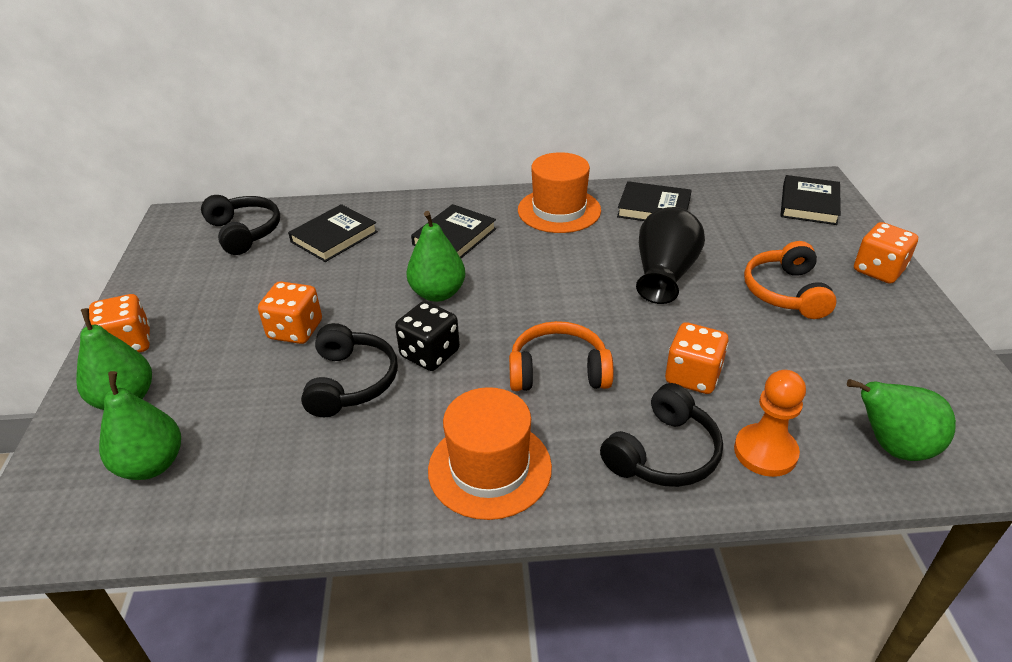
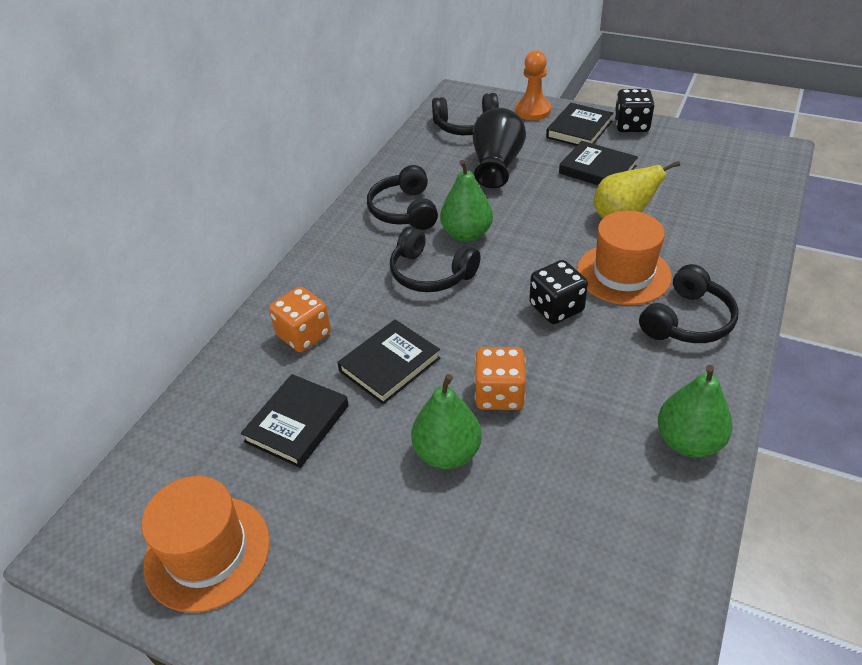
black dice: [395,301,460,371] = 1 -> [529,260,588,324] [614,89,655,132] = 2
black headphones: [201,195,280,255] [301,323,398,417] [600,383,723,487] = 3 -> [367,165,438,230] [390,226,481,292] [432,93,499,135] [639,264,739,343] = 4
green pear: [76,308,152,410] [99,371,181,480] [406,211,465,302] [847,379,956,461] = 4 -> [411,374,482,469] [440,160,493,242] [658,365,733,458] = 3
orange dice: [89,294,150,353] [258,281,322,344] [665,322,729,394] [854,222,918,284] = 4 -> [269,286,331,352] [474,347,526,410] = 2
orange headphones: [509,321,614,391] [744,241,837,319] = 2 -> none = 0
yellow pear: none = 0 -> [593,161,680,219] = 1

